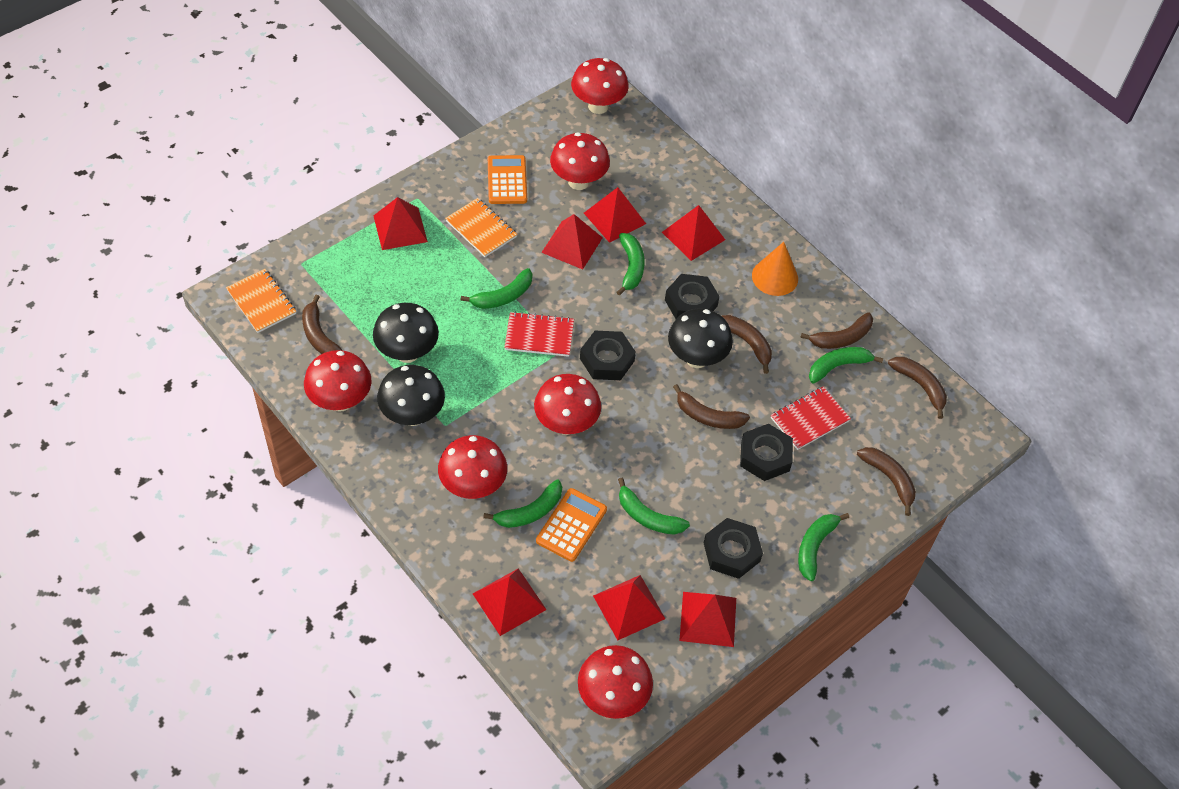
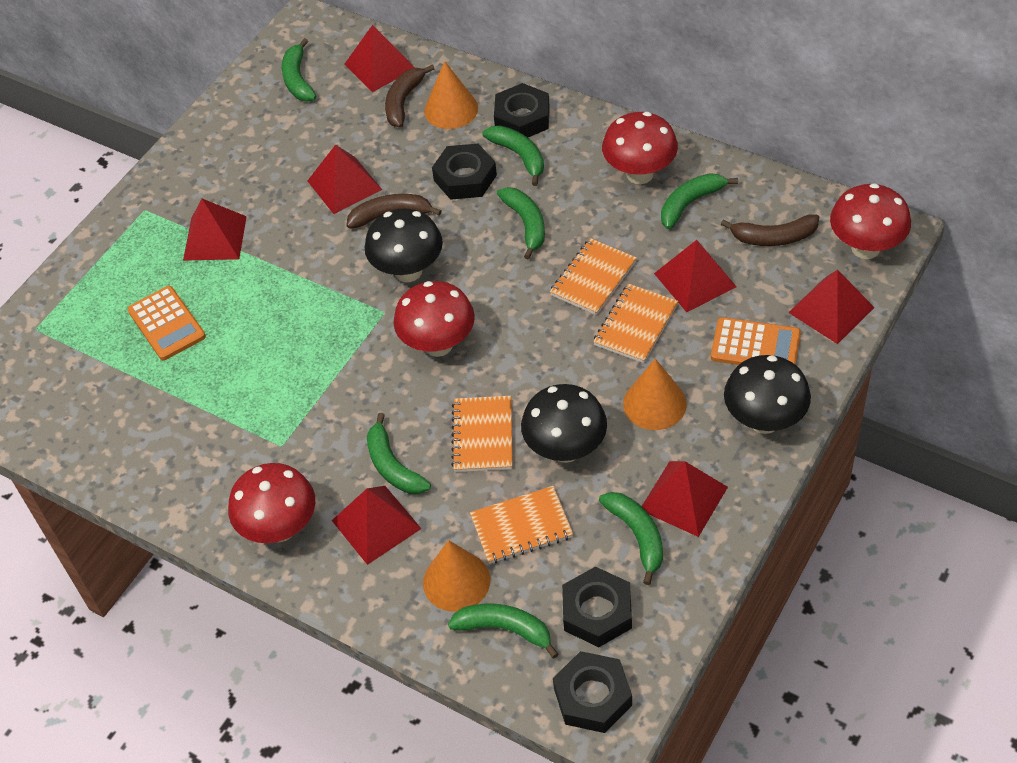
brown banana: [302,295,343,354] [673,384,750,429] [722,315,772,374] [800,312,873,349] [857,447,916,516] [888,357,947,419] = 6 -> [346,194,442,229] [385,65,435,128] [721,214,819,246] = 3
green banana: [461,268,532,309] [483,479,562,528] [617,233,645,295] [618,478,690,535] [798,513,849,581] [809,347,883,384] = 6 -> [282,38,316,101] [367,413,431,494] [448,604,558,659] [482,126,544,186] [497,187,545,260] [599,492,663,585] [661,173,738,229] = 7
orange cone: [752,242,798,296] = 1 -> [423,540,490,612] [424,61,478,129] [623,359,687,430] = 3
orange notebook: [226,269,296,333] [445,198,517,257] = 2 -> [451,396,513,472] [470,486,573,564] [550,238,637,315] [593,284,678,363] = 4
red mushroom: [304,350,372,412] [438,435,507,499] [534,374,601,435] [550,132,610,190] [571,58,629,114] [578,645,653,719] = 6 -> [228,463,315,543] [394,281,475,357] [602,112,678,184] [830,183,911,259] = 4
red notebook: [504,311,574,357] [771,387,851,450] = 2 -> none = 0

